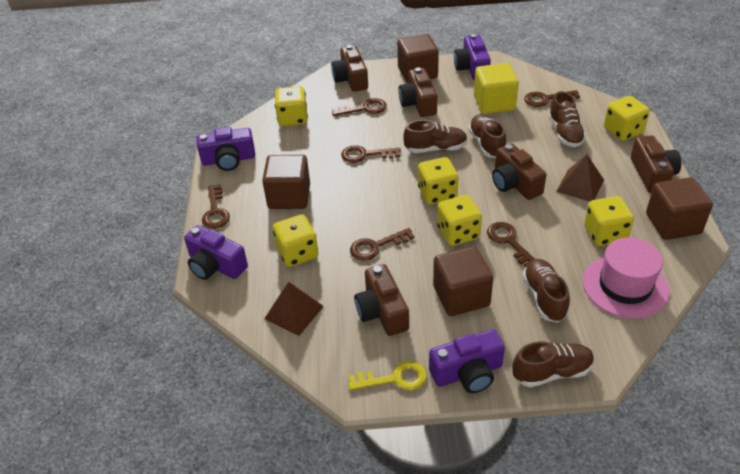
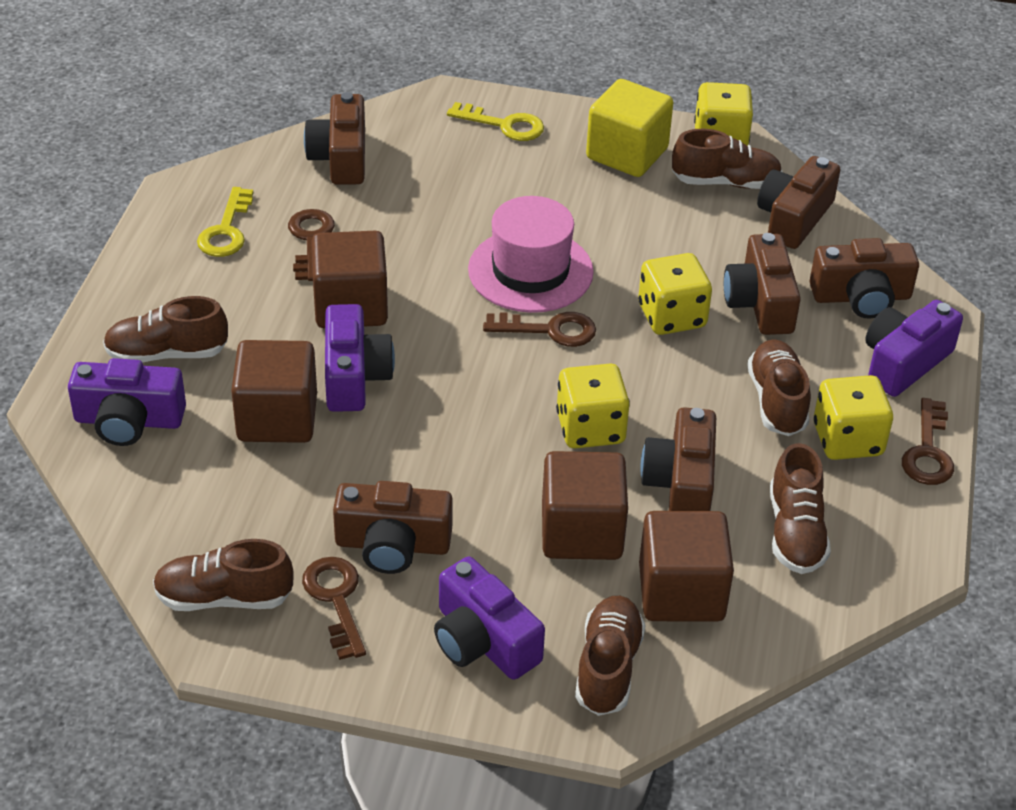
brown camera: [331,45,368,92] [354,264,409,336] [398,67,437,117] [492,143,546,200] [631,135,681,193] = 5 -> [304,92,365,185] [333,481,453,574] [640,407,716,511] [724,233,801,335] [757,156,841,249] [810,238,919,319] = 6
brown key: [202,185,230,229] [332,98,387,116] [341,145,401,163] [350,228,415,261] [487,222,535,268] [524,90,580,107] = 6 -> [288,209,335,281] [302,557,366,660] [483,312,596,347] [902,398,954,485] = 4
brown pyramid: [264,282,324,336] [556,154,604,202] = 2 -> none = 0
brown shoe: [403,120,468,153] [468,114,506,158] [512,341,594,387] [523,259,570,322] [548,91,586,147] = 5 -> [103,296,228,363] [153,539,294,611] [575,596,646,716] [672,129,782,189] [747,339,811,436] [770,443,831,574] = 6
yellow dice: [273,214,319,267] [275,86,308,126] [418,157,459,205] [437,195,482,246] [584,196,634,246] [604,96,650,141] = 6 -> [556,364,630,448] [638,253,712,335] [694,82,753,146] [814,375,893,460] = 4
yellow key: [348,361,427,391] = 1 -> [197,187,253,257] [447,102,544,141] = 2

